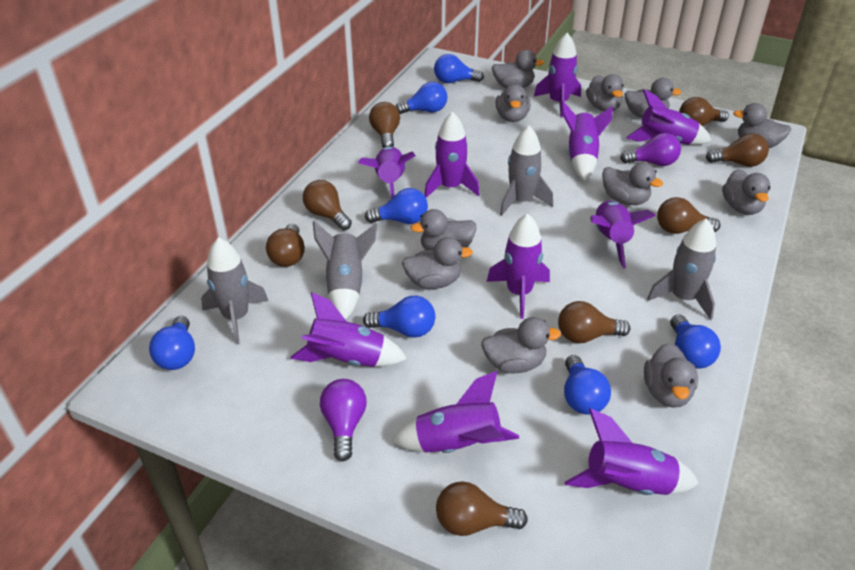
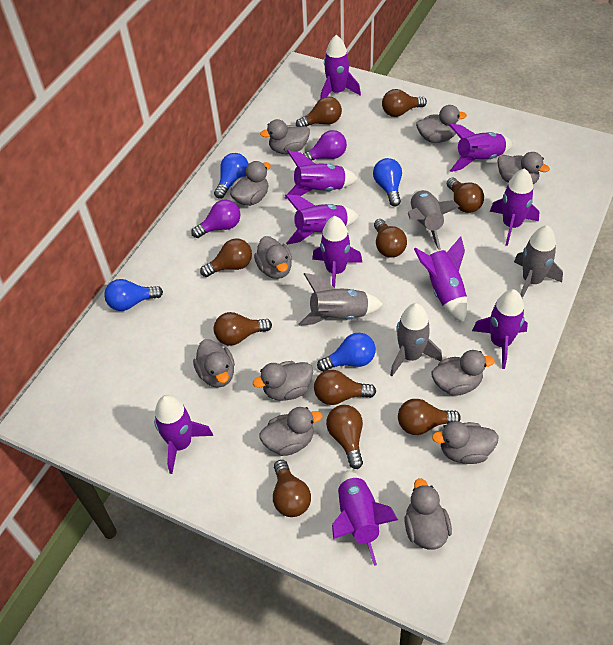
blue light bulb: [149,316,195,370] [363,296,435,338] [365,188,428,224] [396,82,447,114] [434,54,484,83] [564,355,611,414] [670,314,721,369] = 7 -> [104,279,163,311] [214,153,249,199] [317,333,376,372] [373,158,402,206] = 4
brown light bulb: [266,224,305,267] [303,180,352,230] [369,102,400,148] [436,481,528,536] [558,301,630,343] [657,197,721,234] [679,97,729,126] [706,133,769,167] = 8 -> [200,238,252,277] [214,312,272,346] [273,460,311,517] [296,96,342,127] [314,370,376,405] [326,405,363,469] [374,219,407,258] [382,89,427,117] [398,399,461,435] [447,178,484,213] = 10

